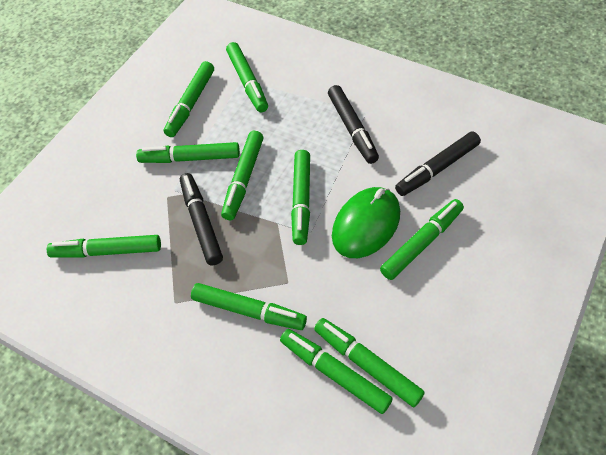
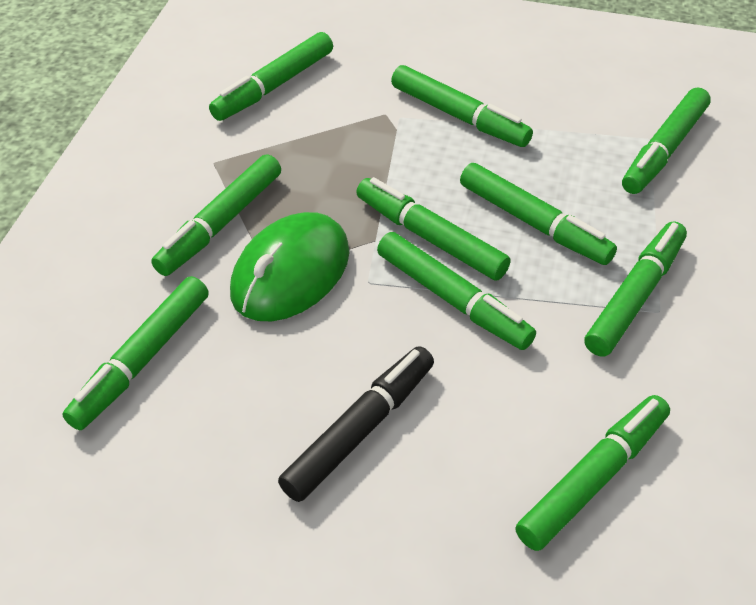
black marker: [180,173,223,265] [328,85,379,164] [395,131,481,196] = 3 -> [278,346,434,502] = 1

